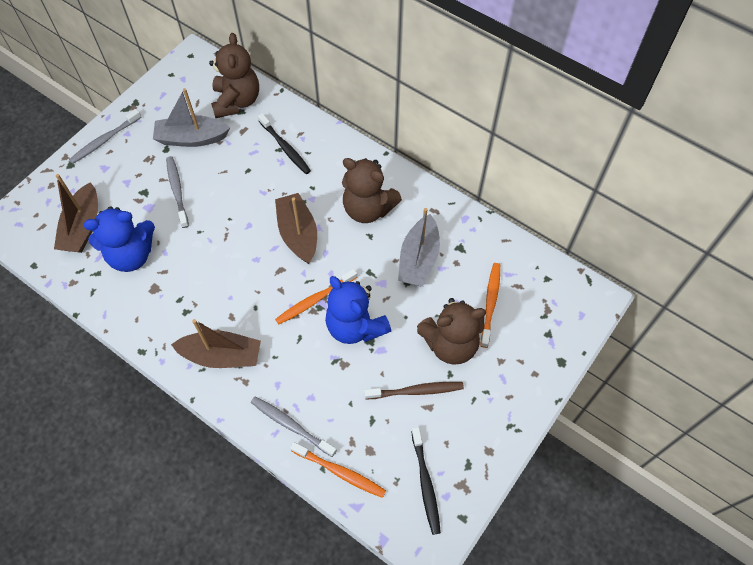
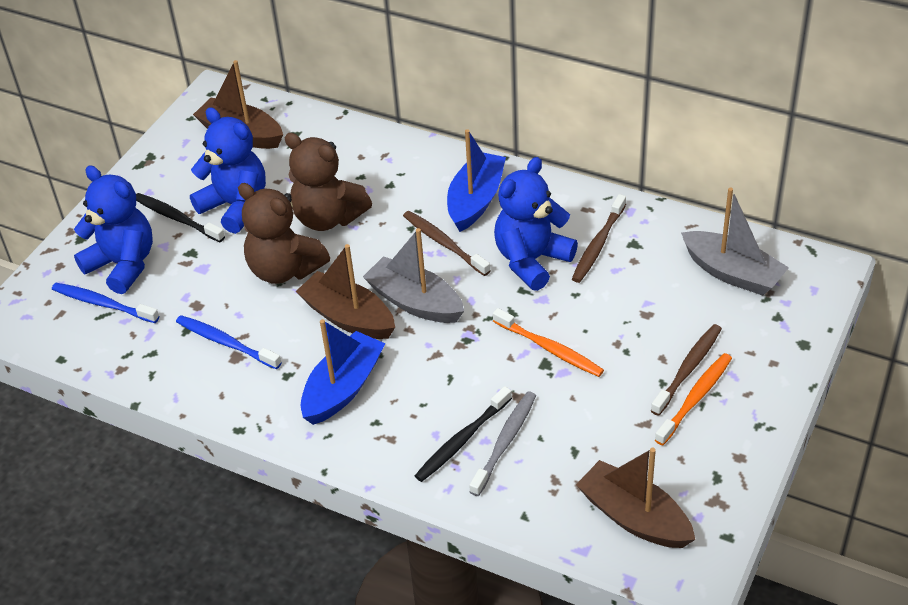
blue boat: none = 0 -> [301,319,386,425] [447,129,506,232] = 2
blue teddy bear: [83,206,155,272] [325,276,391,344] = 2 -> [74,165,153,294] [190,107,266,234] [494,157,578,291] = 3
blue toothbrush: none = 0 -> [52,283,159,323] [176,315,282,369] = 2
brown teddy bear: [209,33,259,118] [342,158,402,223] [417,298,486,365] = 3 -> [238,183,330,284] [285,133,372,231] = 2
brown toothbrush: [364,382,464,399] = 1 -> [403,211,491,276] [572,194,626,283] [651,324,722,416] = 3
grey toothbrush: [69,109,141,164] [166,156,189,228] [251,396,337,457] = 3 -> [469,392,536,496] = 1
orange toothbrush: [275,269,357,324] [290,442,386,498] [480,263,500,348] = 3 -> [493,308,604,377] [655,353,732,445] = 2

